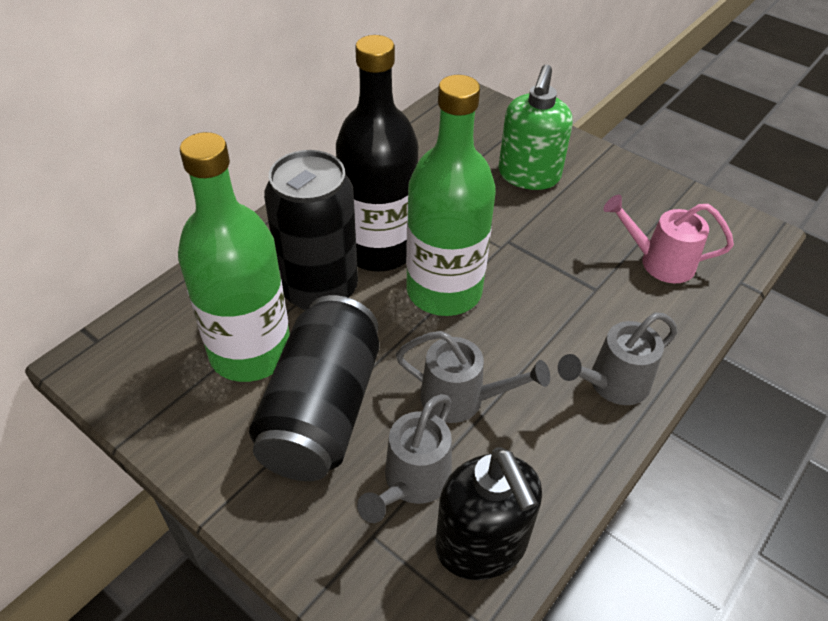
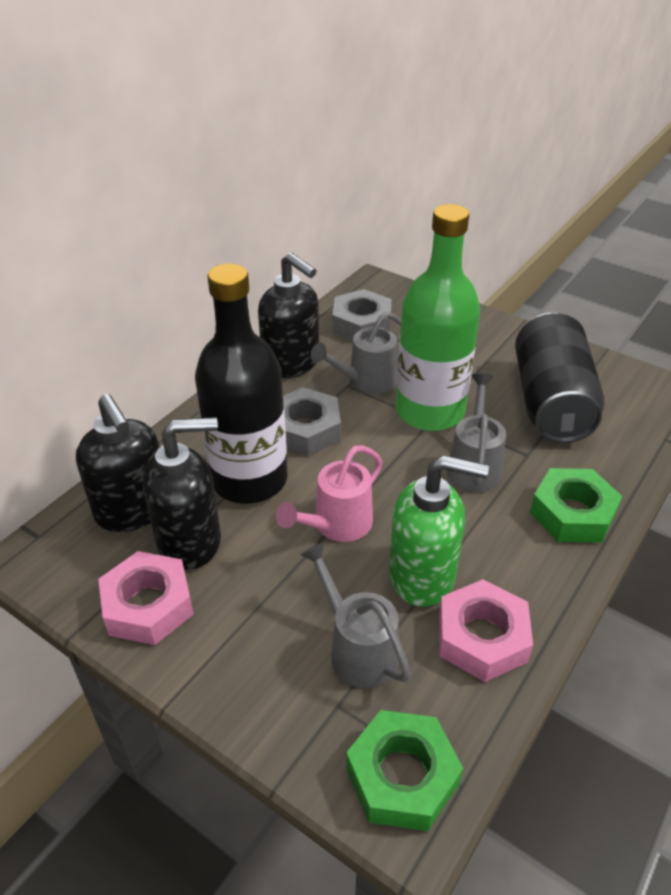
black can: [249,295,379,481] [264,150,358,310] = 2 -> [515,313,605,443] = 1
black soap dispenser: [436,447,542,580] = 1 -> [76,394,160,532] [143,417,221,570] [258,252,319,378] = 3
green bottle: [178,132,290,382] [406,75,496,316] = 2 -> [395,204,480,431] = 1
green nut: none = 0 -> [346,710,463,831] [530,468,622,543] = 2
grey nut: none = 0 -> [283,387,341,456] [332,289,392,340] = 2
pink nut: none = 0 -> [98,551,194,645] [439,579,533,682] = 2

